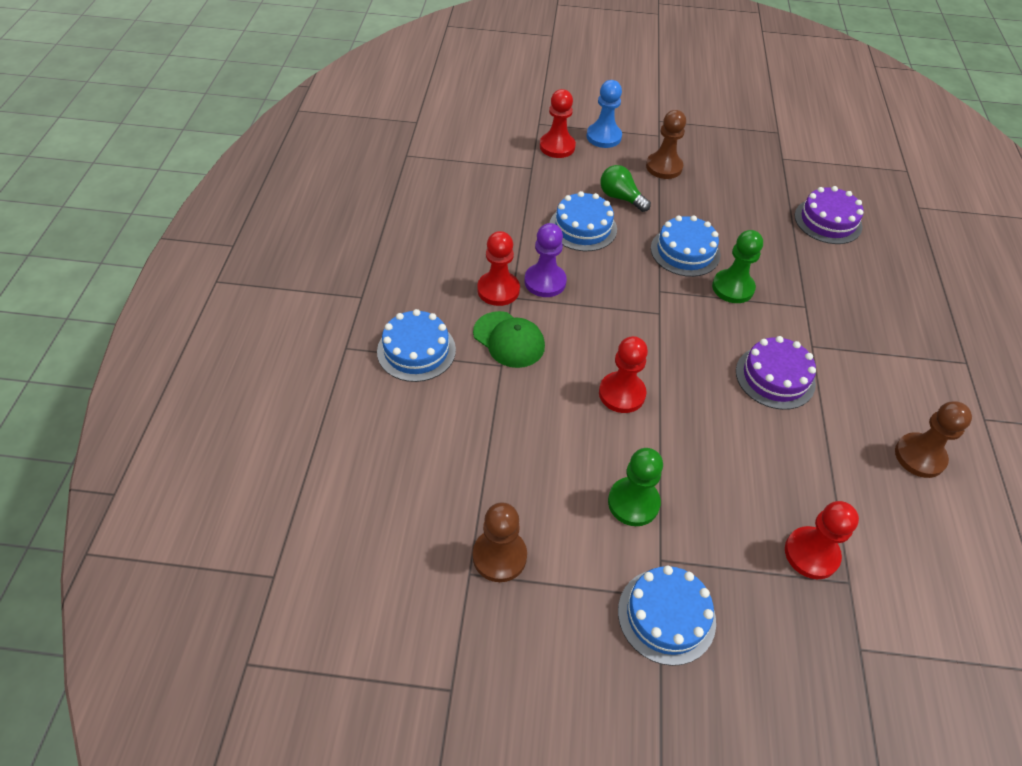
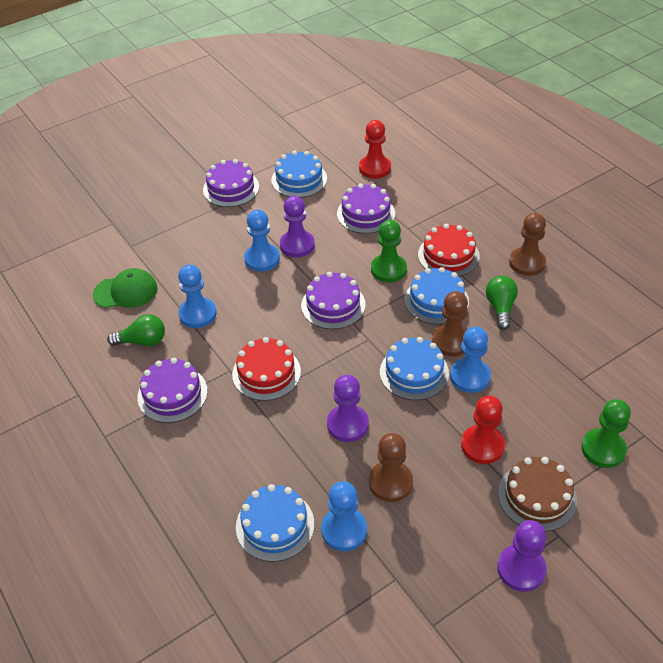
blue pawn: [586,80,622,148] = 1 -> [178,264,217,328] [244,210,280,272] [321,481,367,551] [450,326,491,393] = 4
brown cake: none = 0 -> [498,457,577,532] = 1
green light bulb: [600,165,651,212] = 1 -> [107,314,165,347] [486,275,518,330] = 2
purple cake: [736,336,816,410] [795,186,864,244] = 2 -> [137,358,208,423] [203,159,259,207] [301,272,366,329] [337,183,395,234] = 4
purple pawn: [525,223,567,297] = 1 -> [280,196,315,257] [327,375,369,442] [497,520,546,592] = 3
red cake: none = 0 -> [232,337,301,401] [418,224,480,277] = 2
red pawn: [477,231,520,306] [540,89,576,158] [599,336,648,413] [785,501,859,579] = 4 -> [359,120,391,179] [461,396,505,464] = 2

